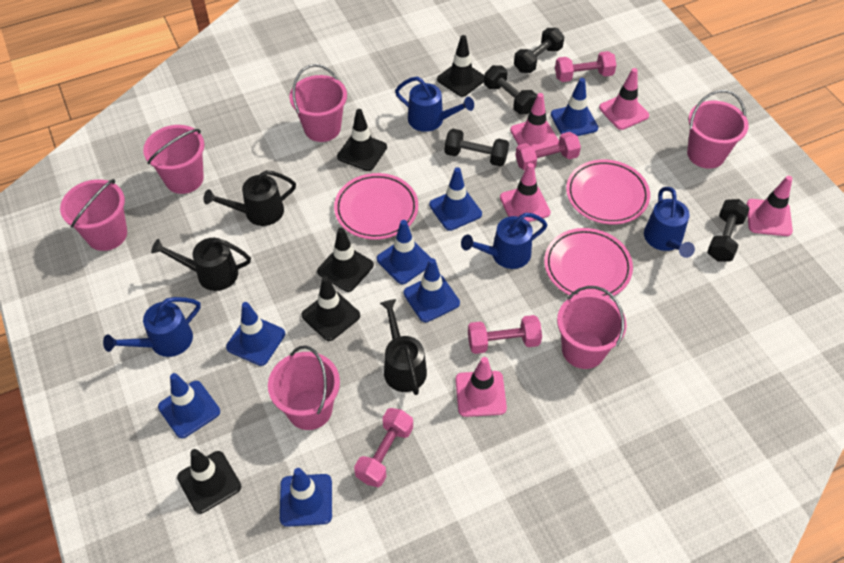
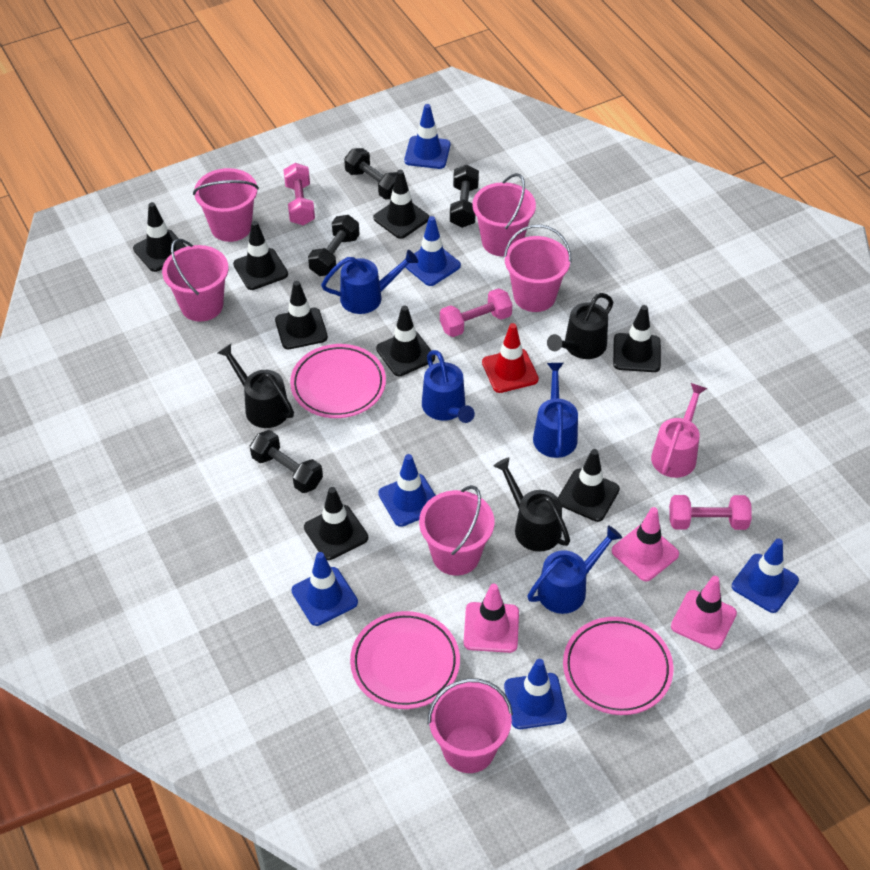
black traffic cone: [177,449,241,514] [301,276,360,341] [317,228,374,292] [337,109,387,171] [437,35,484,97] = 5 -> [133,202,186,272] [233,221,288,290] [275,281,328,349] [304,487,368,560] [373,170,429,239] [376,306,435,376] [558,449,620,522] [613,305,661,372] = 8
blue traffic cone: [158,373,220,438] [226,302,285,366] [280,468,332,527] [377,220,431,284] [404,258,460,322] [429,167,482,231] [551,78,598,136] = 7 -> [292,552,358,626] [378,454,436,527] [404,104,451,169] [405,216,461,286] [504,659,567,729] [732,538,799,613] = 6
pink dumbbell: [354,408,413,487] [468,315,542,354] [515,132,581,171] [555,51,616,82] = 4 -> [284,163,315,225] [440,288,512,337] [669,495,752,530] = 3
pink traffic cone: [455,357,507,417] [500,163,551,222] [510,93,559,151] [599,68,649,130] [747,176,793,236] = 5 -> [464,584,519,653] [612,507,679,581] [671,576,737,650] = 3
pink watering can: none = 0 -> [651,383,707,478] = 1
red traffic cone: none = 0 -> [482,323,539,393] = 1

